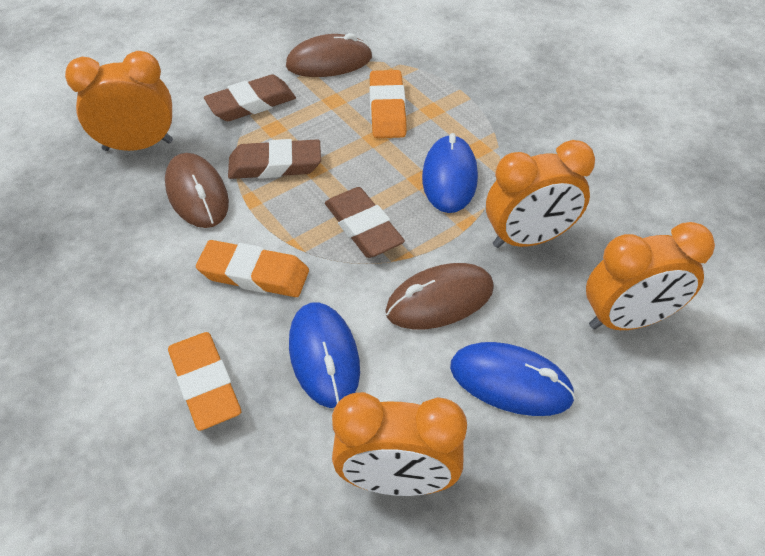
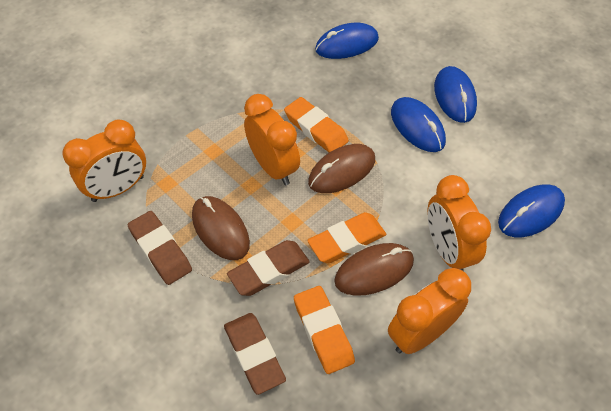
blue mouse: [289,302,360,408] [422,133,478,213] [450,342,576,416] = 3 -> [315,23,379,59] [391,97,446,152] [434,66,477,123] [498,184,565,237] = 4

